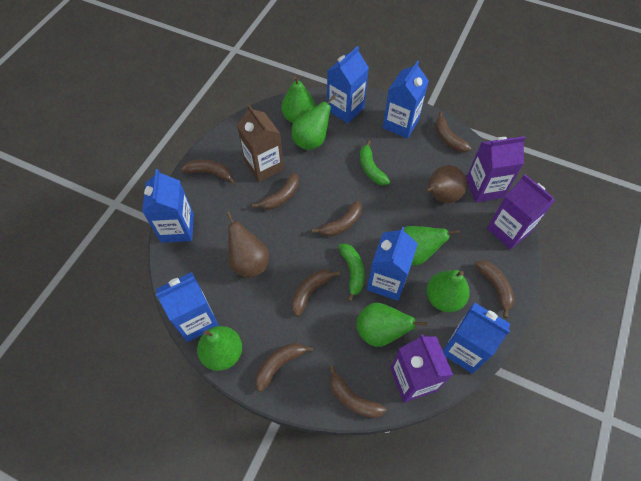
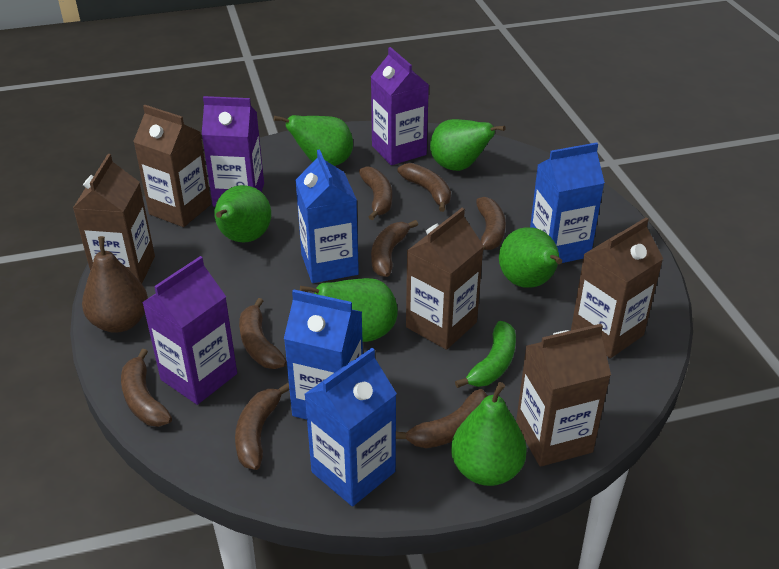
blue carton: [142,169,194,243] [156,272,219,342] [327,46,369,123] [367,227,418,301] [383,61,429,139] [443,302,510,374] = 6 -> [284,289,363,420] [295,149,359,283] [304,348,397,506] [530,142,605,263] = 4
brown carton: [237,105,284,182] = 1 -> [73,154,155,283] [133,105,211,227] [406,208,484,350] [516,324,611,467] [571,217,663,358] = 5
brown pear: [226,212,269,278] [426,165,467,203] = 2 -> [82,236,148,333] = 1
green banana: [338,244,364,302] [360,140,390,185] = 2 -> [455,321,516,388] = 1

